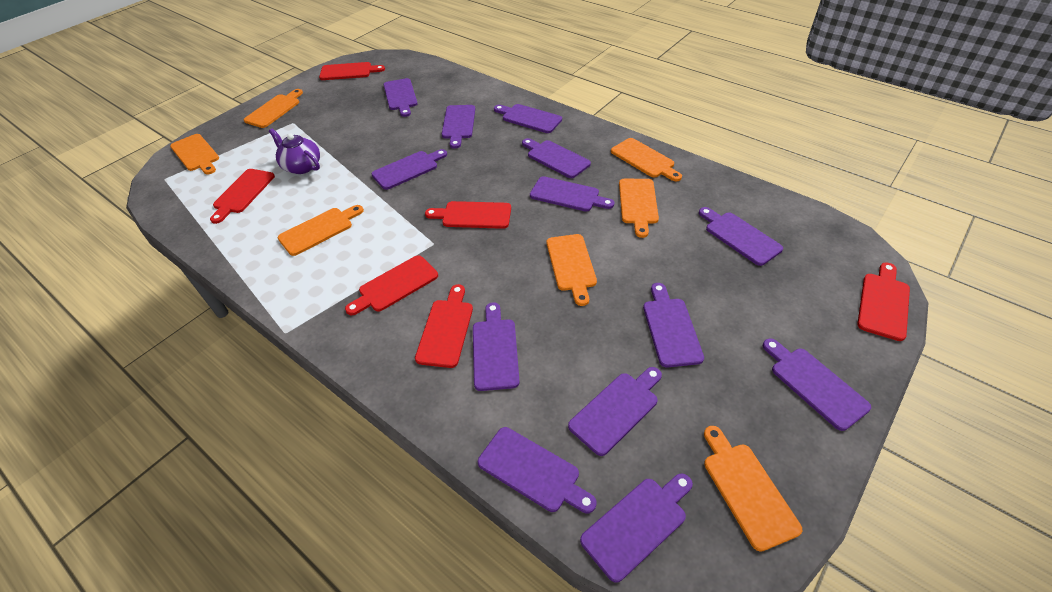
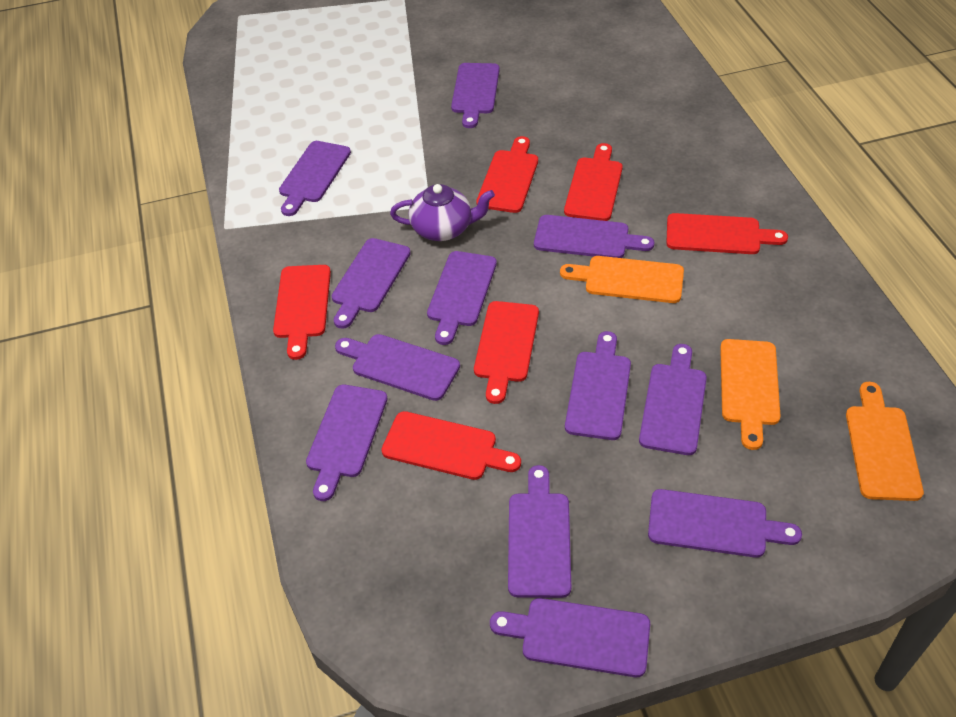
orange cutting board: [170,134,219,175] [244,89,303,128] [278,205,364,256] [547,234,597,306] [611,138,682,181] [619,179,659,238] [704,426,802,552] = 7 -> [560,256,684,303] [720,339,780,450] [846,382,924,501] = 3
purple cutting board: [372,149,447,190] [383,78,418,117] [442,105,475,149] [473,302,520,391] [478,427,597,513] [494,104,562,133] [522,138,591,178] [530,176,614,212] [568,367,662,456] [580,473,693,583] [643,283,704,367] [699,207,783,266] [763,339,871,431] = 13 -> [279,141,351,216] [306,385,388,501] [332,238,411,329] [335,334,460,401] [427,251,497,345] [451,63,500,128] [490,598,650,677] [508,465,571,598] [534,215,654,258] [565,331,631,440] [639,344,707,455] [648,489,802,558] = 12

